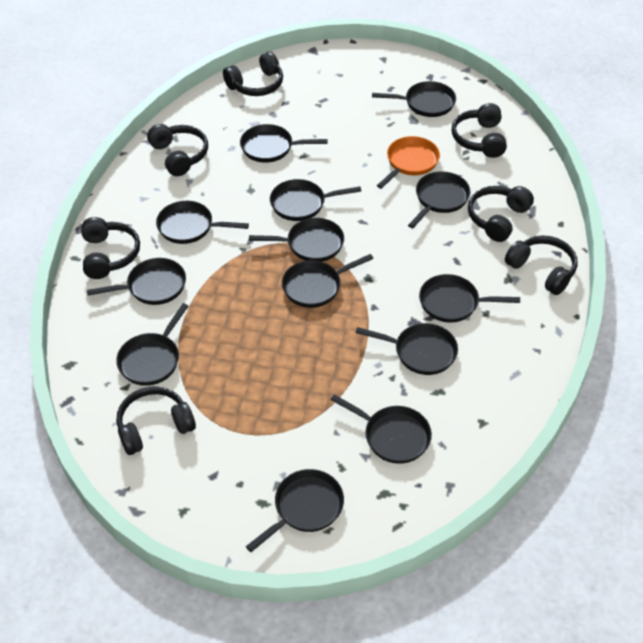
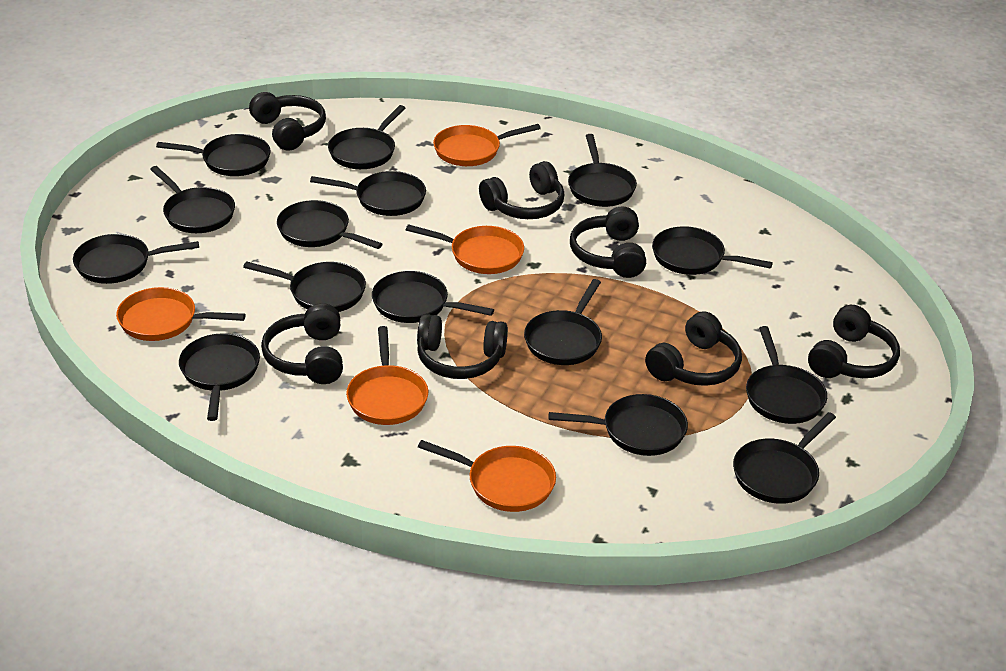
black pan: [87,258,186,305] [116,303,189,386] [156,201,249,244] [240,124,328,163] [246,469,344,552] [249,218,344,262] [270,179,361,221] [282,254,373,308] [331,394,432,464] [356,323,458,375] [372,81,456,117] [408,171,471,228] [419,274,520,323] = 13 -> [73,234,199,284] [150,166,235,233] [156,134,271,176] [179,333,260,421] [243,261,366,312] [277,200,383,249] [310,171,426,216] [328,105,405,169] [372,271,494,323] [524,279,602,365] [549,394,688,456] [568,134,637,207] [652,226,773,275] [733,412,836,504] [746,326,827,424] = 15
orange pan: [377,136,440,189] = 1 -> [116,287,246,341] [346,326,428,425] [406,224,524,274] [418,440,556,512] [433,124,541,166] = 5

